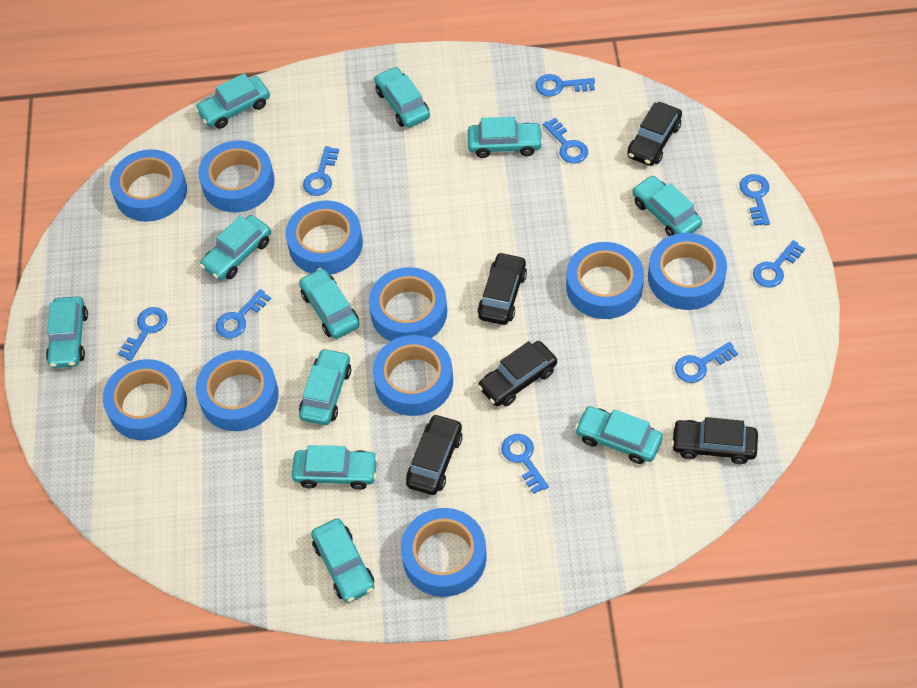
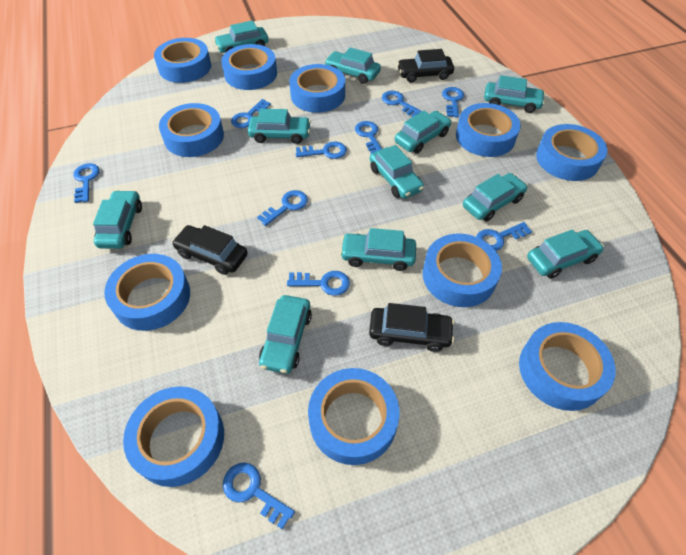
black car: [406,414,462,495] [478,252,527,325] [478,341,557,406] [627,102,682,166] [671,417,758,464] = 5 -> [172,225,247,275] [369,303,454,352] [397,49,454,83] = 3
blue key: [118,307,168,361] [216,289,271,338] [303,146,339,196] [501,434,549,494] [535,74,595,96] [543,118,588,164] [675,342,738,383] [740,174,770,226] [753,240,805,288] = 9 -> [73,163,99,203] [223,462,295,529] [231,99,271,128] [257,190,308,226] [287,271,350,295] [296,141,347,159] [355,121,382,154] [382,91,422,117] [442,87,464,117] [476,222,532,251] = 10
blue tape: [103,359,187,441] [110,149,187,222] [196,350,279,431] [198,140,275,212] [286,200,363,275] [369,267,447,342] [373,335,453,416] [401,508,487,597] [566,242,644,319] [648,233,727,310] = 10 -> [104,254,190,331] [123,386,224,487] [154,38,211,83] [159,103,224,157] [221,44,277,90] [289,64,345,113] [308,368,399,465] [423,234,502,307] [456,103,521,157] [519,322,616,411] [536,124,607,181] = 11

